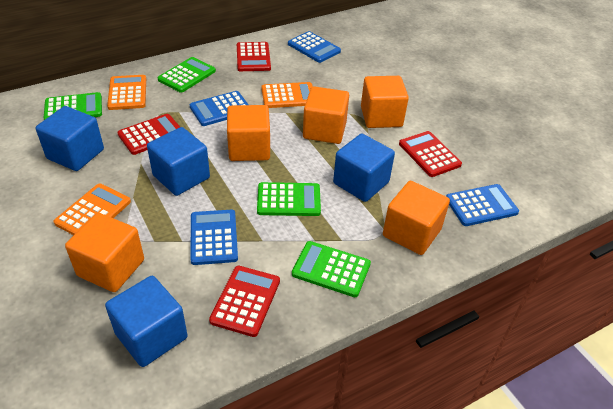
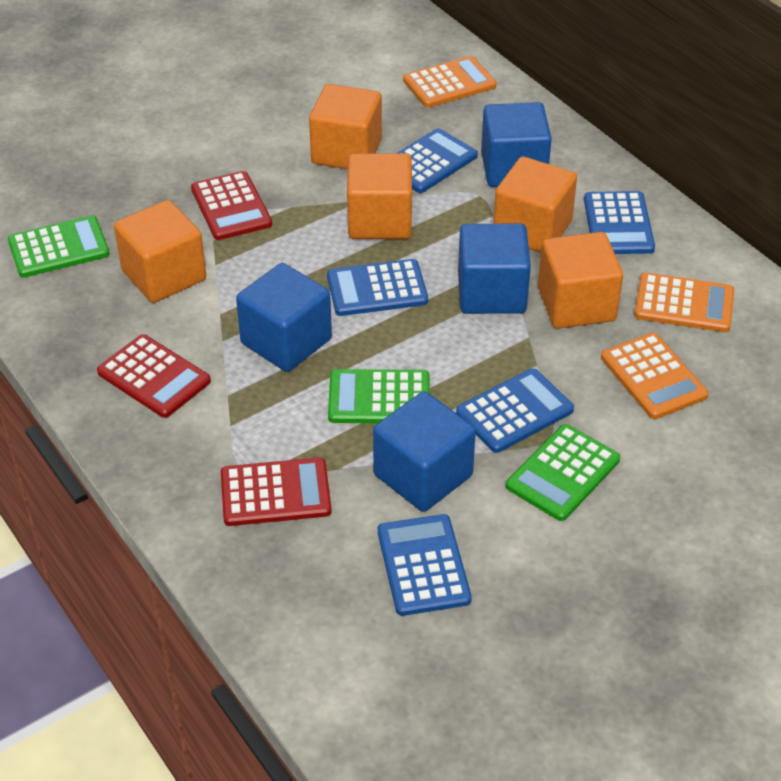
blue calculator: [190,91,249,126] [190,210,238,265] [288,31,341,63] [446,184,519,226] = 4 -> [327,259,428,316] [378,514,472,616] [397,128,478,193] [456,368,574,453] [584,191,655,254] = 5
green calculator: [44,92,102,120] [158,57,216,93] [257,182,321,216] [292,241,371,297] = 4 -> [8,215,110,278] [328,369,430,423] [506,424,620,521] = 3
red calculator: [117,114,180,155] [209,266,280,337] [237,42,271,71] [399,131,462,177] = 4 -> [97,334,211,418] [191,171,272,240] [221,457,331,526] = 3

